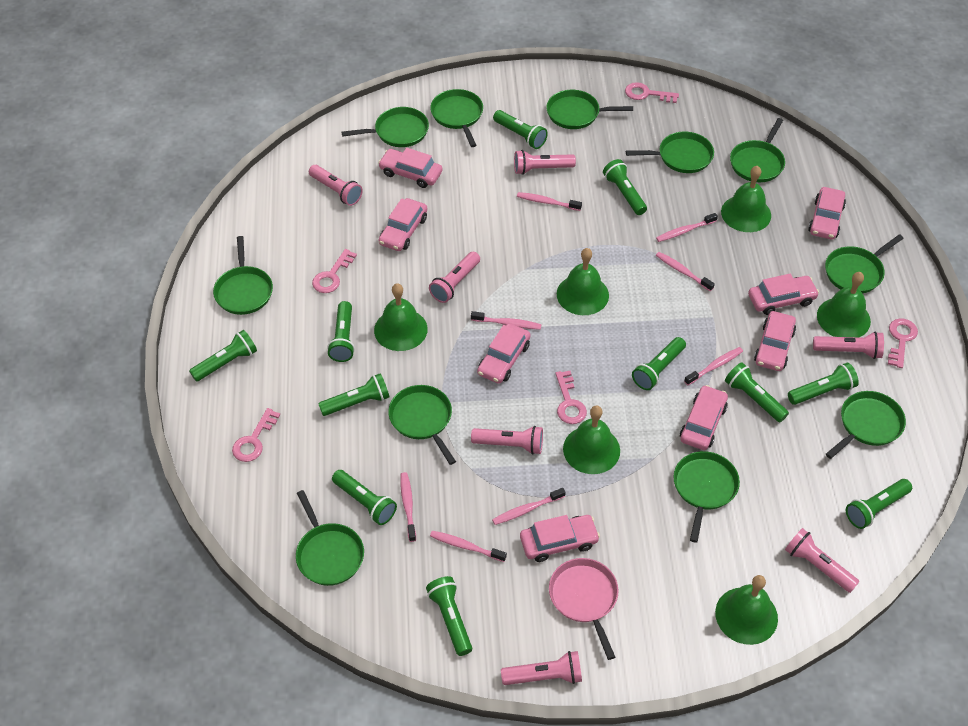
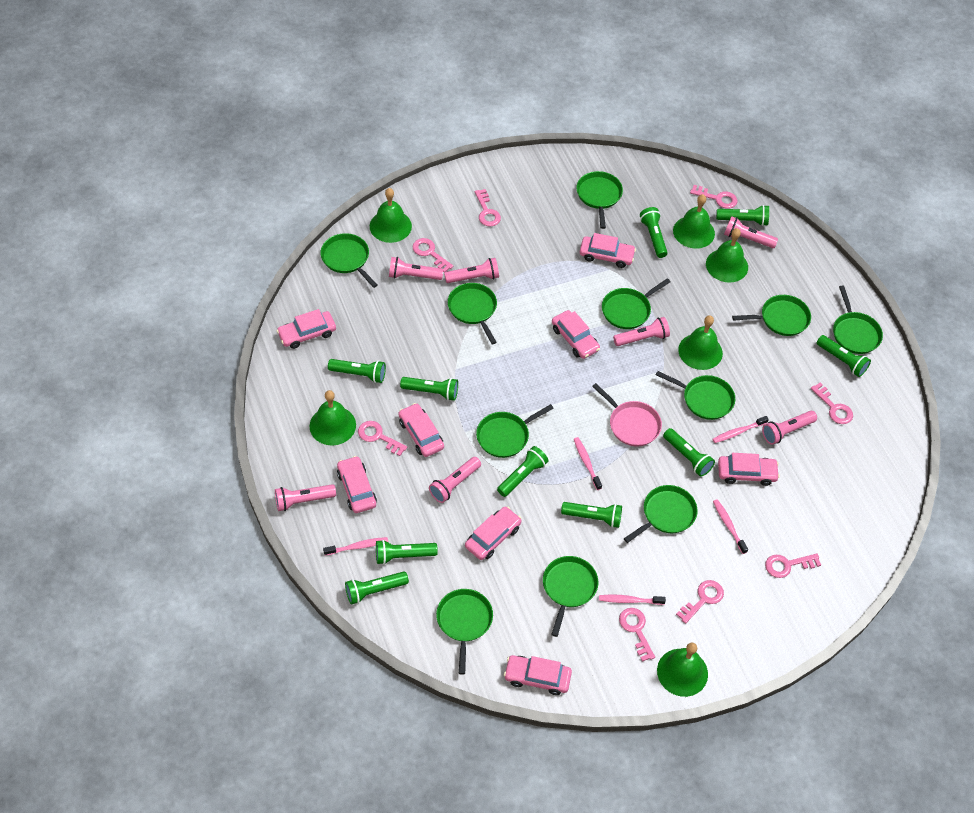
green flashlight: [189,330,257,382] [318,373,390,416] [327,301,355,362] [332,470,397,525] [426,576,472,656] [493,110,548,149] [603,159,647,215] [632,337,686,390] [725,362,789,422] [788,363,859,405] [846,479,912,529] = 11 -> [328,359,386,383] [345,571,409,605] [376,540,438,565] [400,377,458,401] [497,446,549,497] [561,502,622,528] [640,207,668,258] [663,428,715,477] [716,205,769,226] [817,335,871,377] = 10
pink key: [232,408,280,462] [312,249,357,293] [555,371,587,424] [625,82,679,103] [888,318,918,368] = 5 -> [358,421,407,456] [412,238,453,273] [475,189,501,226] [619,608,655,662] [676,580,724,624] [690,185,737,209] [765,554,821,578] [810,383,853,424] = 8
pink toothbrush: [400,472,416,542] [430,531,507,562] [471,311,542,330] [492,488,566,525] [517,192,582,211] [656,213,718,242] [656,252,715,291] [684,347,743,385] = 8 -> [323,537,388,556] [574,437,602,490] [599,595,666,605] [712,416,769,443] [713,499,748,554] = 5

